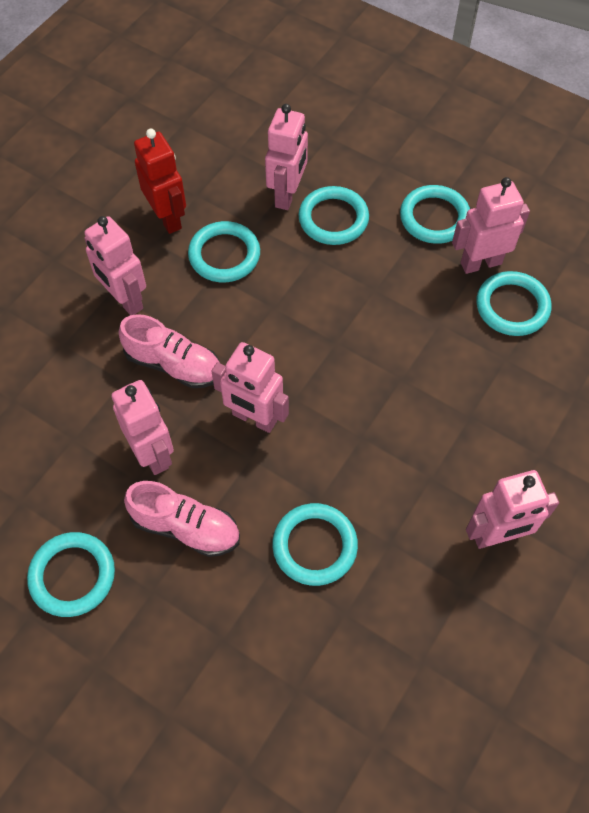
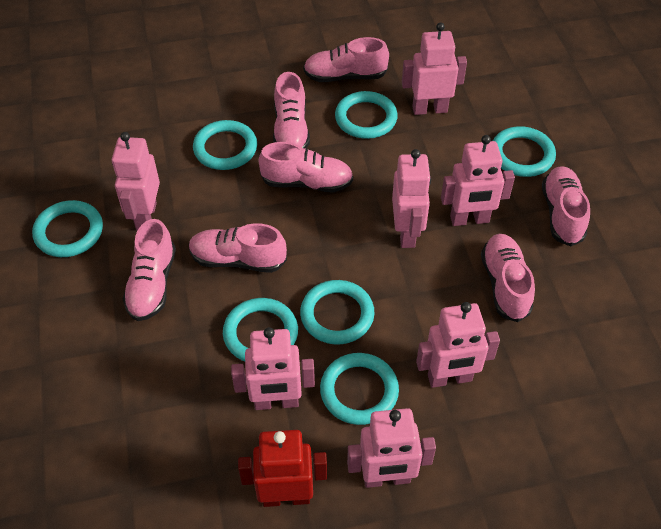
pink robot: [84,216,146,315] [111,380,174,475] [212,342,289,433] [265,104,308,210] [452,177,530,274] [466,470,559,549] = 6 -> [112,132,160,231] [231,327,315,410] [347,408,436,488] [392,149,431,248] [402,22,467,115] [416,302,500,388] [441,135,515,226] = 7
pink shoe: [119,314,220,388] [124,481,240,557] = 2 -> [123,219,176,321] [189,223,287,273] [259,142,353,193] [273,72,310,149] [303,37,389,82] [481,234,535,322] [542,166,590,246] = 7
turquoise ring: [27,532,115,617] [188,221,260,282] [272,503,358,586] [298,186,369,245] [400,185,470,244] [476,271,552,336] = 6 -> [32,200,103,257] [193,120,257,170] [223,298,298,362] [300,280,375,344] [320,353,399,425] [335,91,398,139] [493,126,556,177] = 7

